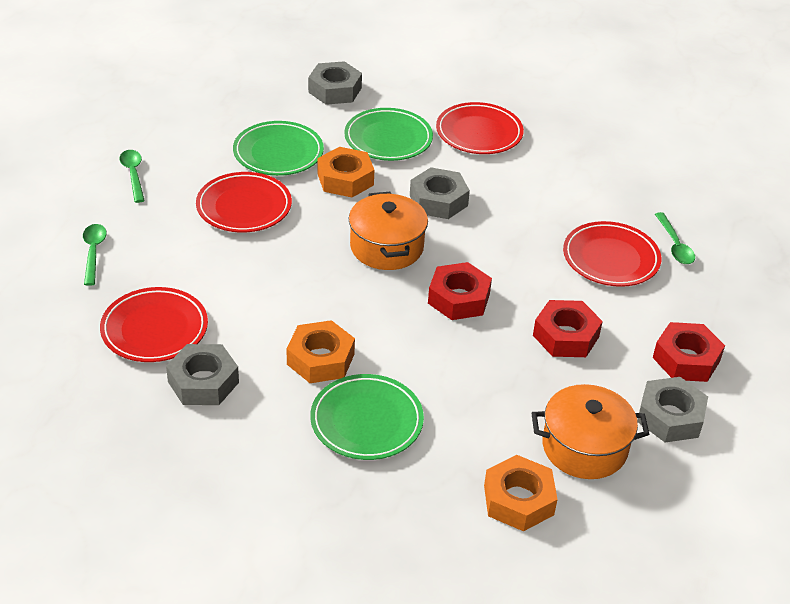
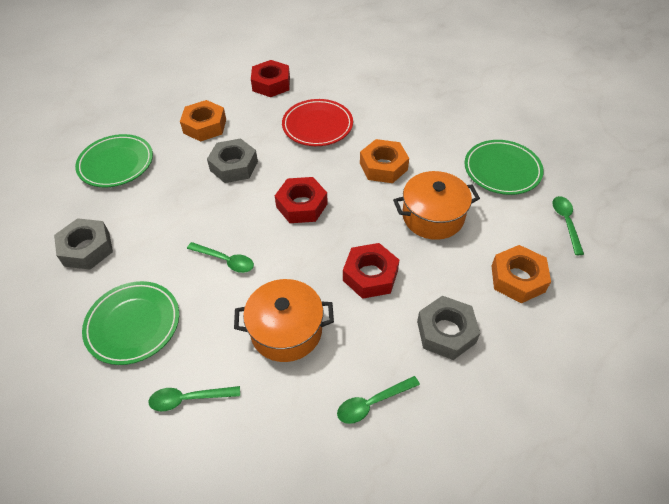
green spoon: [83,224,107,286] [119,150,145,203] [655,212,695,264] = 3 -> [148,386,240,411] [187,242,254,273] [337,376,420,424] [552,196,584,255] = 4
grey nut: [166,344,239,405] [308,61,362,105] [410,167,470,219] [637,377,708,443] = 4 -> [54,218,113,270] [207,138,258,183] [417,296,480,360] = 3
red plate: [100,287,208,362] [196,172,292,233] [436,102,524,154] [563,221,661,287] = 4 -> [282,99,353,146] = 1

